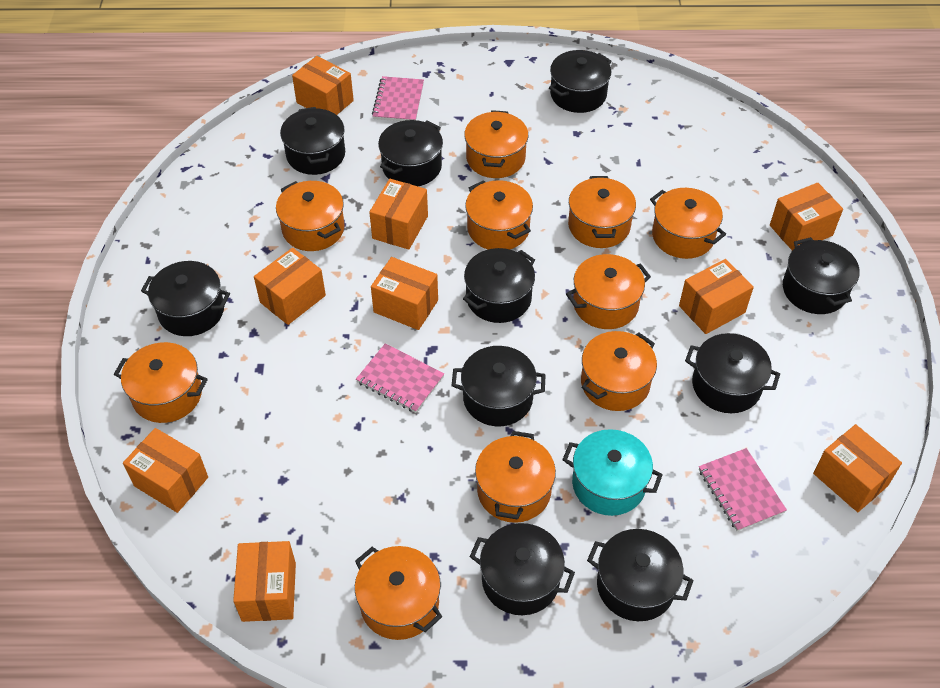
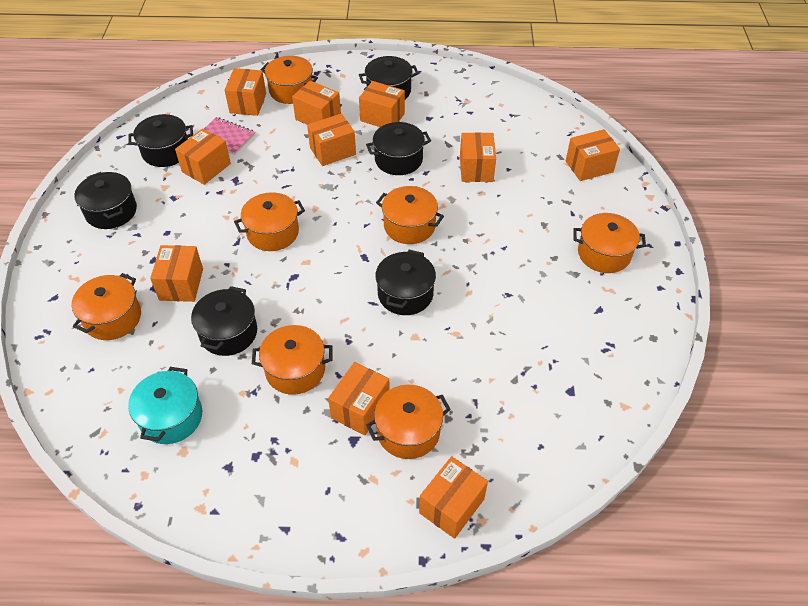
black pot: [141,261,230,336] [280,107,345,175] [378,120,443,186] [451,346,546,426] [463,248,535,323] [470,523,575,615] [549,50,611,113] [587,529,694,621] [685,333,780,413] [783,237,860,314] = 10 -> [75,172,137,229] [128,114,193,167] [191,286,257,356] [359,56,419,99] [366,122,431,175] [375,250,436,315] = 6
orange box: [123,428,208,513] [233,541,296,622] [254,248,326,325] [292,56,354,115] [369,179,428,250] [371,257,438,330] [679,259,754,334] [770,183,843,250] [813,424,902,512] = 9 -> [150,245,203,302] [175,128,231,185] [225,68,266,116] [292,81,341,125] [307,114,356,166] [328,362,390,436] [359,81,405,127] [419,456,488,539] [460,132,496,182] [566,129,620,181] = 10
orange pot: [114,342,208,423] [276,181,345,251] [355,546,442,640] [464,110,528,178] [465,180,533,249] [475,431,556,523] [566,254,651,329] [568,176,636,248] [581,331,657,411] [650,188,726,259] = 10 -> [72,273,141,340] [234,192,305,251] [252,325,332,395] [261,56,318,104] [366,385,451,459] [376,186,444,244] [573,213,646,273] = 7
pink notebook: [356,343,444,413] [372,76,424,121] [699,448,787,531] = 3 -> [204,117,255,155] = 1

